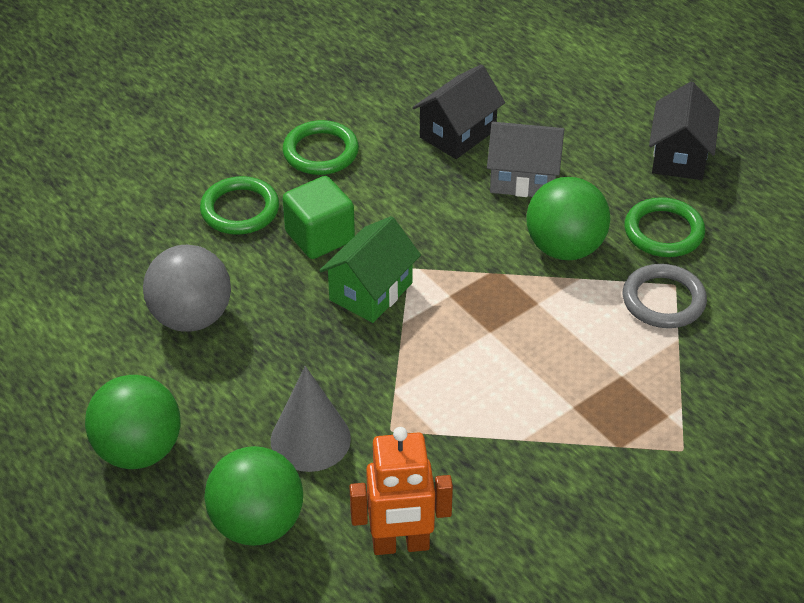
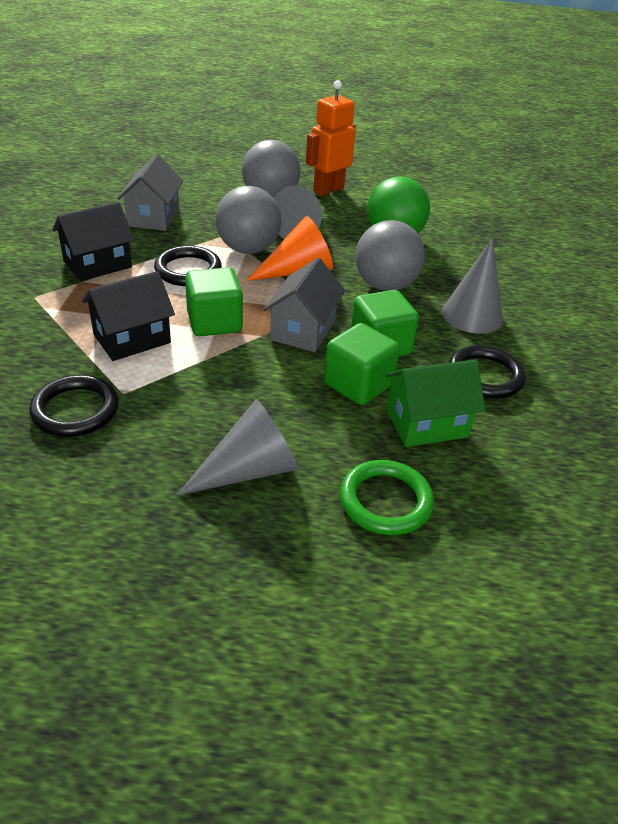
black ring: none = 0 -> [29,375,119,437] [154,246,222,286] [449,345,526,399] = 3
green ball: [85,375,181,469] [204,446,303,546] [526,177,610,260] = 3 -> [367,177,430,233] = 1
green cube: [282,176,355,259] = 1 -> [185,267,243,336] [324,323,400,405] [351,290,419,357] = 3
green ring: [200,176,279,235] [283,120,359,175] [624,197,705,257] = 3 -> [340,460,434,535] = 1
grey ball: [143,245,231,332] = 1 -> [215,186,281,254] [242,140,300,198] [355,220,425,291] = 3
grey cone: [271,366,351,472] = 1 -> [177,399,299,495] [274,185,322,239] [442,239,503,334] = 3
grey house: [487,122,564,197] = 1 -> [117,154,183,231] [263,258,345,352] = 2
grey ring: [623,264,707,328] = 1 -> none = 0
orange cone: none = 0 -> [246,216,333,281] = 1

